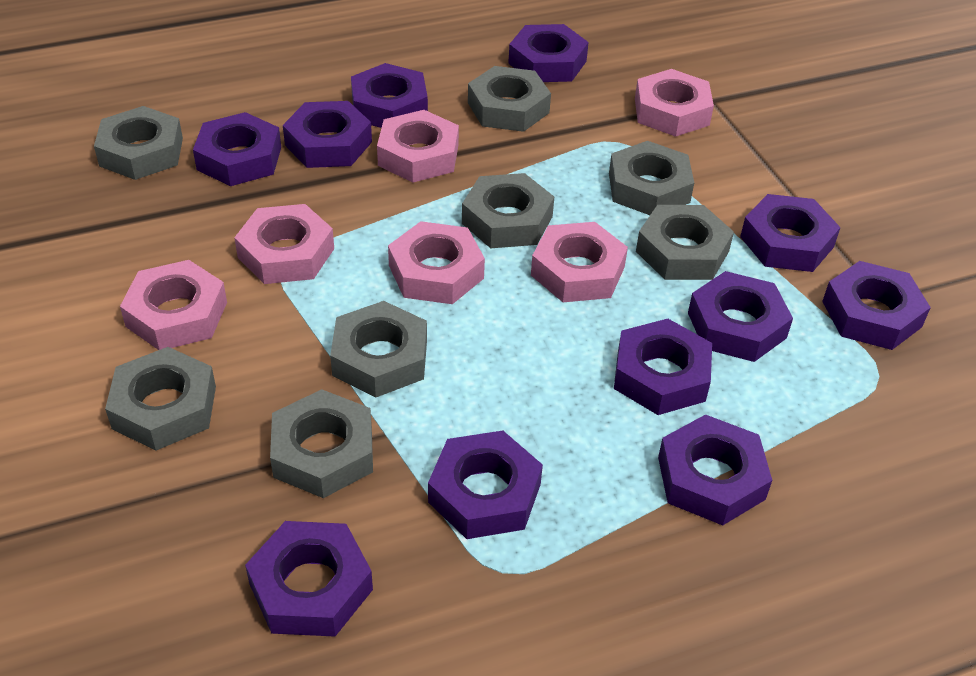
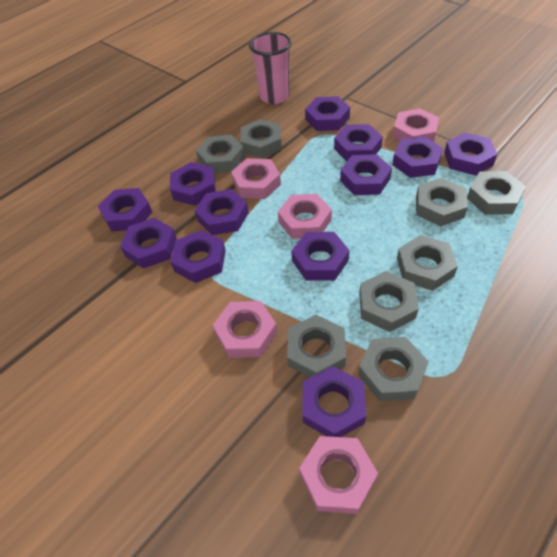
pink cup: none = 0 -> [249,32,292,104] = 1
pink nut: [120,260,227,350] [234,204,334,284] [377,110,459,183] [388,221,485,304] [531,222,628,302] [635,69,714,137] = 6 -> [213,301,277,358] [231,158,281,199] [278,194,332,239] [299,436,378,514] [393,108,439,142] = 5
purple nut: [193,112,281,186] [245,521,373,637] [283,101,372,168] [351,63,428,128] [428,431,543,539] [508,24,589,82] [614,319,712,415] [658,414,772,525] [688,271,793,362] [740,194,841,272] [822,261,931,350] = 11 -> [98,188,152,232] [120,218,177,268] [170,162,216,206] [170,230,226,283] [195,189,249,235] [291,232,349,281] [302,366,366,437] [305,96,350,131] [334,124,383,162] [340,154,392,195] [392,136,443,178] [444,132,497,175] = 12

